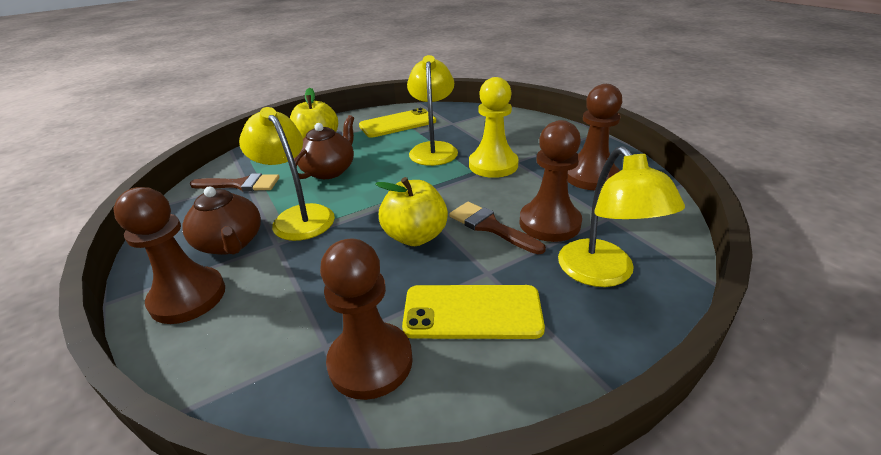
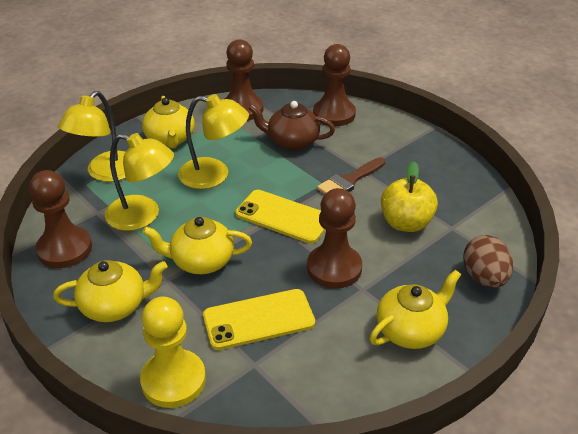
brown brush: [190,173,280,191] [449,202,546,254] = 2 -> [317,157,385,194] = 1
brown egg: none = 0 -> [463,235,513,288] = 1
brown teapot: [182,187,261,255] [294,115,354,179] = 2 -> [248,101,335,151] = 1
yellow apple: [290,88,338,139] [375,177,448,246] = 2 -> [381,161,438,232] = 1
yellow teapot: none = 0 -> [53,260,167,322] [142,96,195,149] [142,217,252,274] [370,270,461,349] = 4

